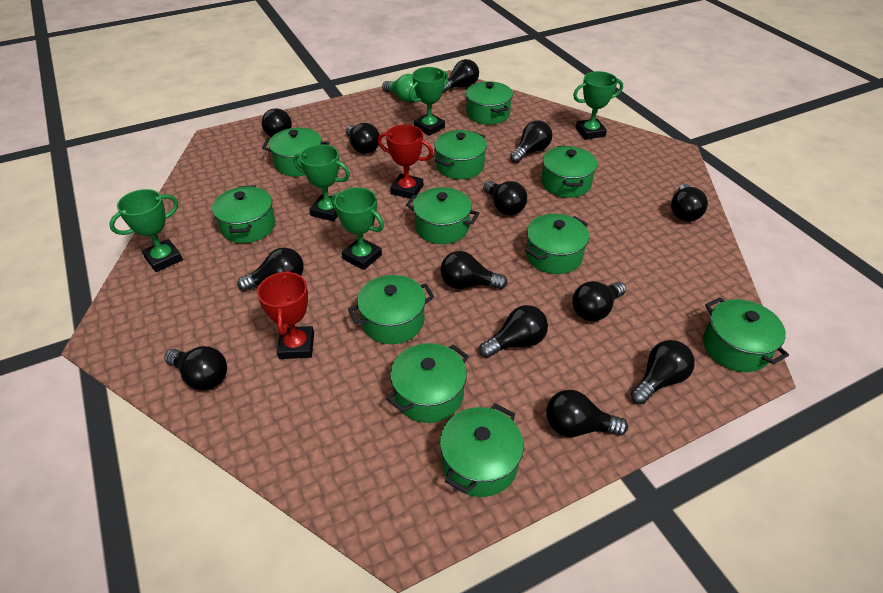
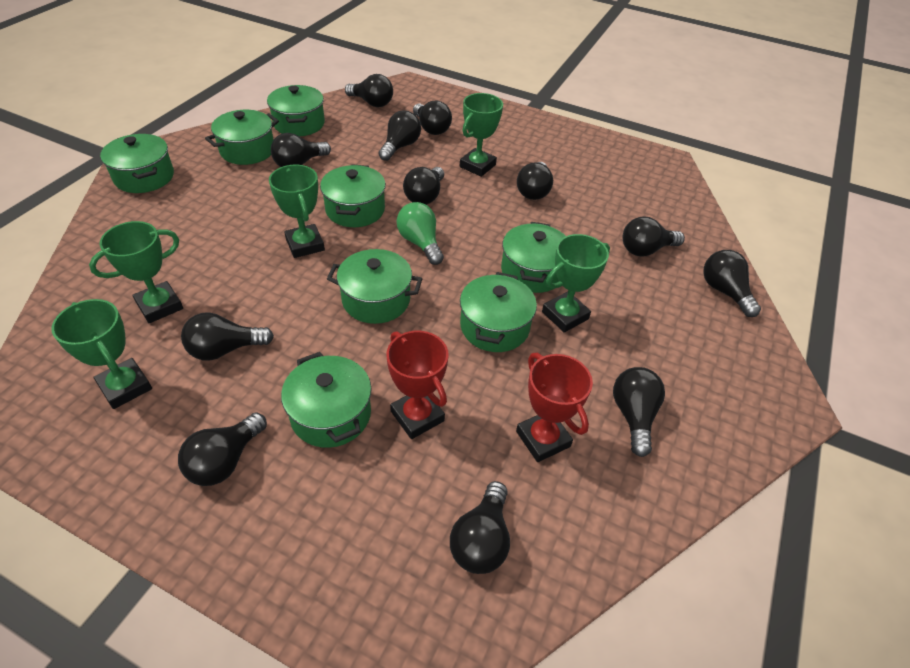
black light bulb: [164,346,227,391] [237,248,304,291] [262,108,292,137] [346,123,380,154] [440,251,508,289] [442,59,479,93] [479,305,548,358] [483,181,527,215] [510,120,552,163] [546,390,628,437] [572,281,626,321] [631,340,695,404] [671,184,708,222] = 13 -> [178,413,267,486] [181,312,274,361] [271,133,331,167] [345,74,393,107] [378,110,421,161] [403,167,444,205] [413,100,452,135] [450,481,510,574] [517,162,553,200] [613,367,665,457] [623,217,685,257] [703,250,761,317] = 12
green pot: [212,185,275,243] [262,127,329,176] [348,275,435,344] [386,343,469,423] [406,187,479,244] [434,130,487,179] [440,404,524,497] [466,81,513,125] [525,214,589,274] [541,146,597,198] [703,297,789,372] = 11 -> [100,134,174,193] [205,110,279,165] [267,85,325,136] [281,352,372,448] [320,164,386,227] [327,249,422,324] [460,272,537,352] [501,222,565,293] = 8

